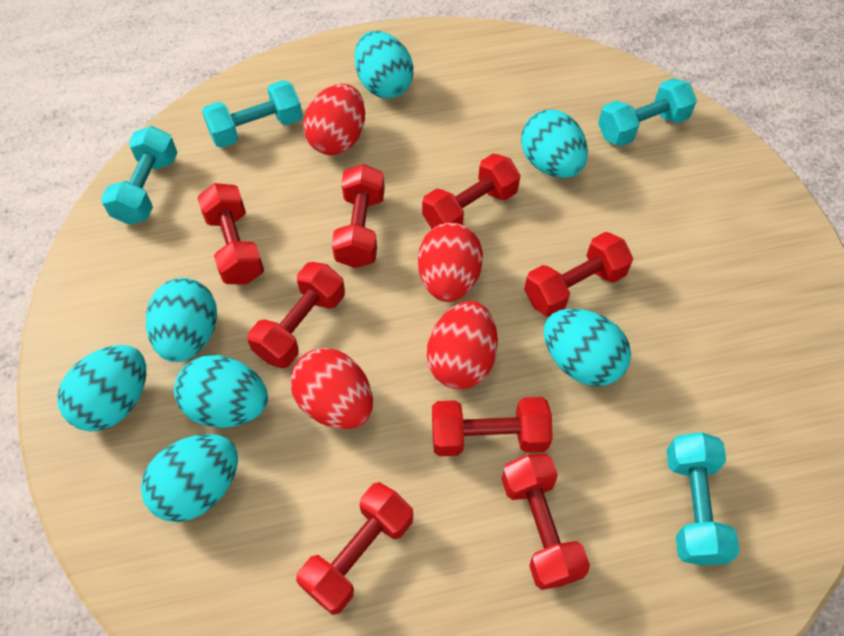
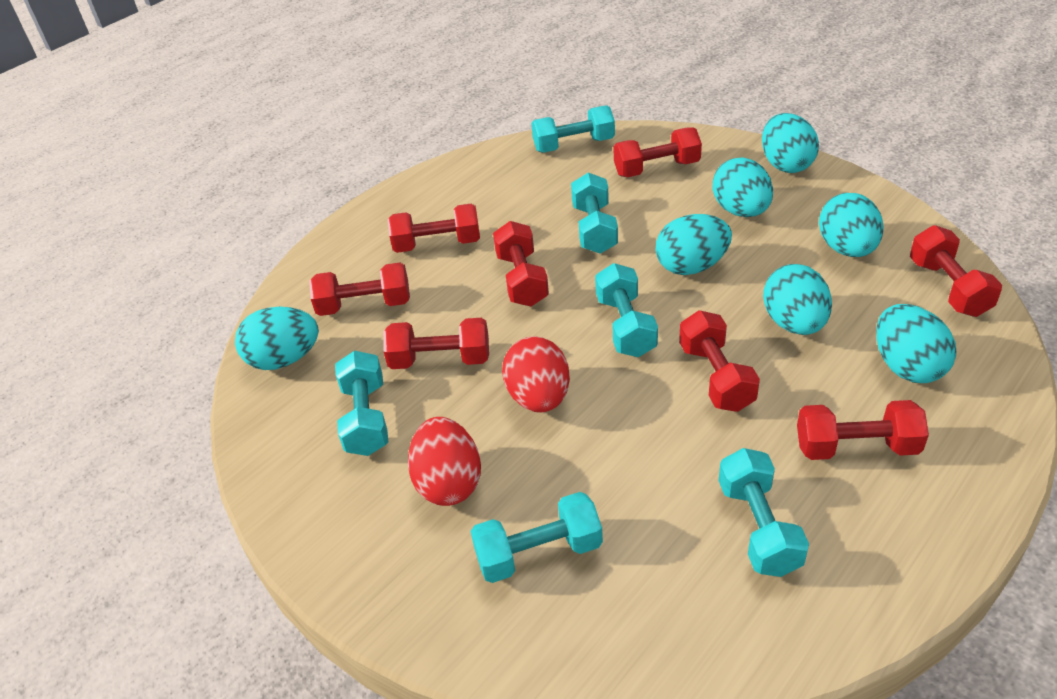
red egg: [290,348,373,429] [303,84,365,155] [418,223,483,302] [427,301,498,389] = 4 -> [408,417,481,506] [502,336,570,413] = 2
turquoise dumbbell: [101,126,177,225] [202,80,303,148] [598,78,697,146] [667,432,740,566] = 4 -> [335,351,388,456] [471,492,603,583] [531,105,615,153] [571,173,618,254] [595,263,658,357] [718,448,809,577] = 6

